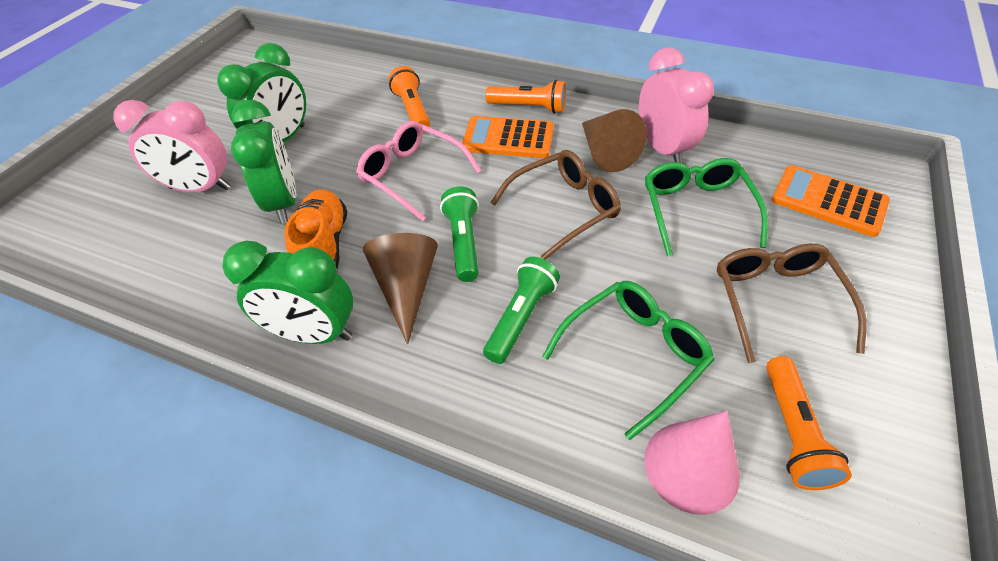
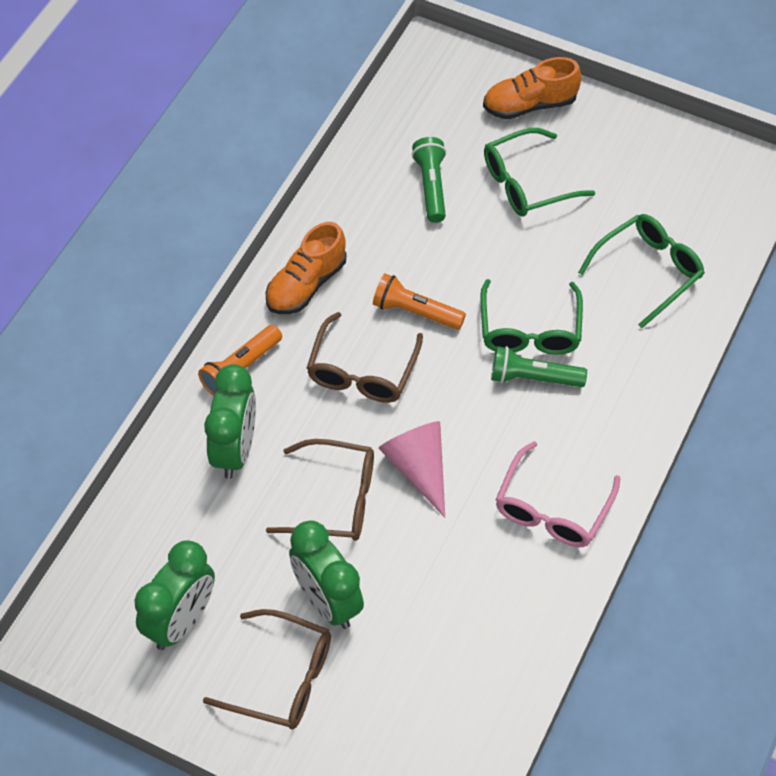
brown cone: [363,233,438,344] [582,109,647,172] = 2 -> none = 0
brown glasses: [490,150,621,260] [717,244,867,363] = 2 -> [203,609,331,729] [266,439,374,541] [307,312,423,403] = 3
green glasses: [542,281,715,440] [645,158,768,256] = 2 -> [480,279,583,355] [484,128,595,217] [578,214,705,328] = 3
orange calculator: [462,116,554,158] [772,165,890,237] = 2 -> none = 0
orange flashlight: [389,66,430,132] [485,80,566,114] [766,356,852,490] = 3 -> [198,325,282,396] [373,273,466,330] = 2
orange shoe: [284,189,347,269] = 1 -> [266,222,346,314] [483,57,581,119] = 2
pink clock: [113,100,231,192] [639,48,714,164] = 2 -> none = 0

